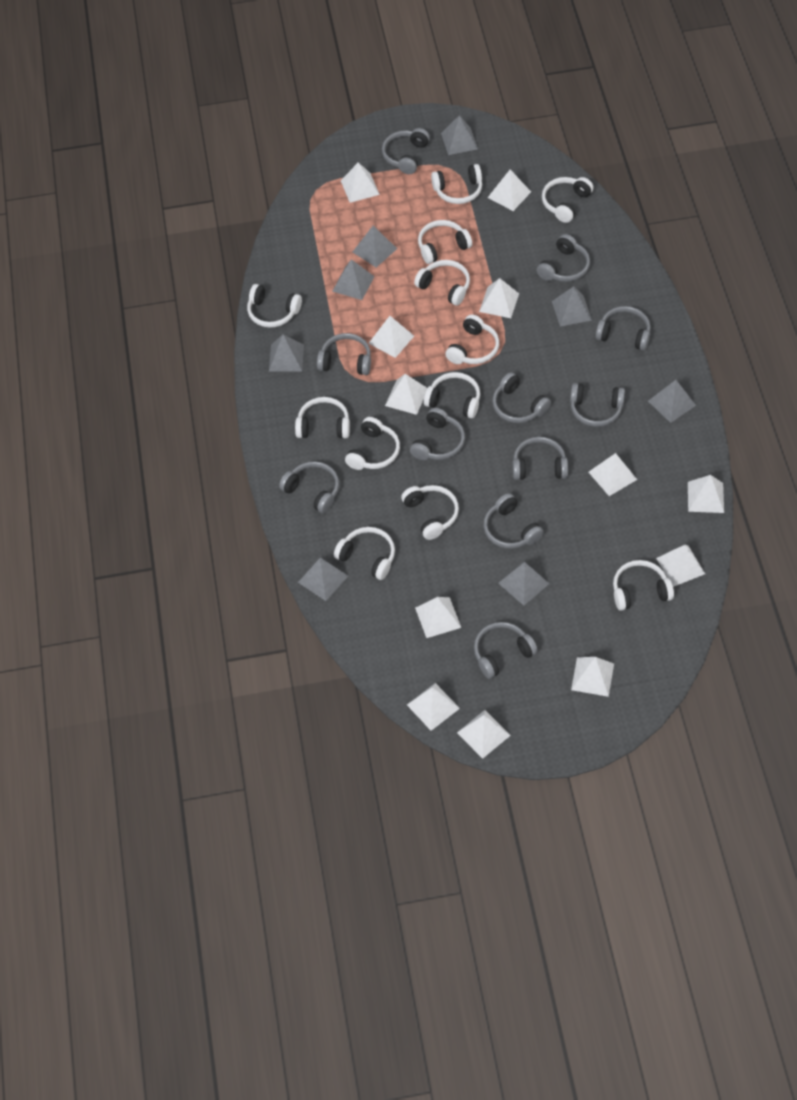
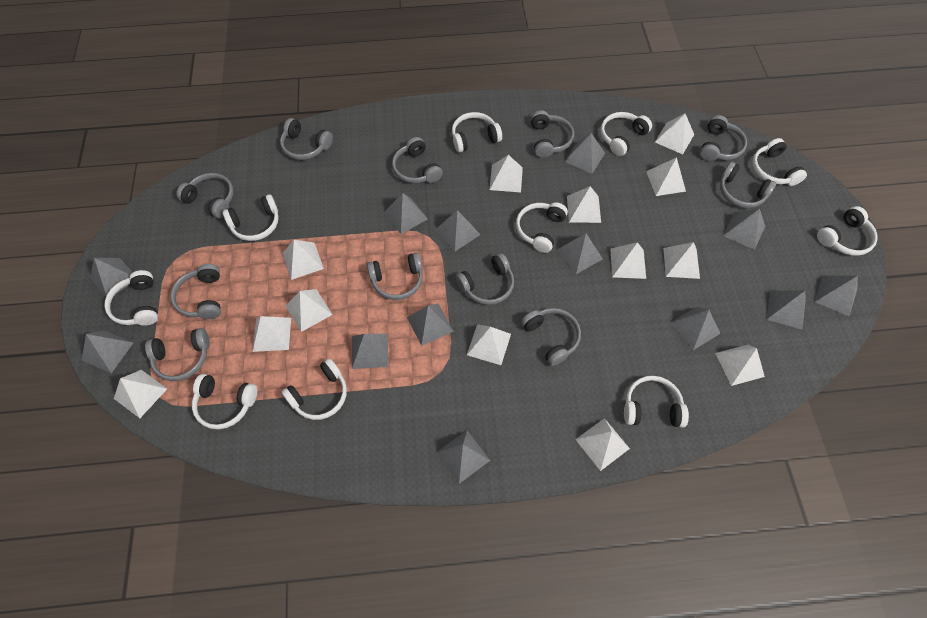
grey pyramid: [269,334,304,371] [298,557,348,601] [332,259,375,300] [353,226,397,268] [441,115,478,155] [498,561,549,606] [552,286,592,327] [648,380,696,423] = 8 -> [82,330,133,374] [90,258,133,297] [352,334,388,369] [384,193,428,234] [407,304,454,346] [435,210,481,251] [436,430,490,484] [557,233,603,274] [564,133,605,174] [670,307,721,350] [723,209,765,250] [766,290,806,329] [815,275,858,316] = 13
white headphones: [247,284,302,328] [295,397,350,438] [334,527,395,580] [345,417,400,470] [401,485,459,540] [414,260,470,306] [418,220,472,264] [424,372,480,418] [431,164,482,204] [445,315,499,364] [542,177,594,223] [613,560,674,611] = 12 -> [104,270,158,326] [192,374,257,429] [223,194,279,241] [282,358,347,420] [452,112,502,153] [516,202,568,253] [601,112,652,156] [624,376,689,428] [752,138,807,186] [817,206,877,256] = 10
white pyramid: [341,163,380,203] [368,316,414,358] [385,374,427,415] [407,683,460,731] [415,597,461,638] [457,710,511,759] [479,278,519,318] [488,170,531,211] [571,657,614,697] [588,453,637,496] [656,545,705,587] [688,475,724,513] = 12 -> [114,370,167,418] [253,316,291,352] [282,240,324,280] [286,289,333,332] [467,324,511,365] [490,155,523,192] [567,186,601,223] [575,418,630,471] [610,242,646,279] [646,157,686,196] [655,114,694,154] [663,242,700,279] [715,345,765,386] = 13

